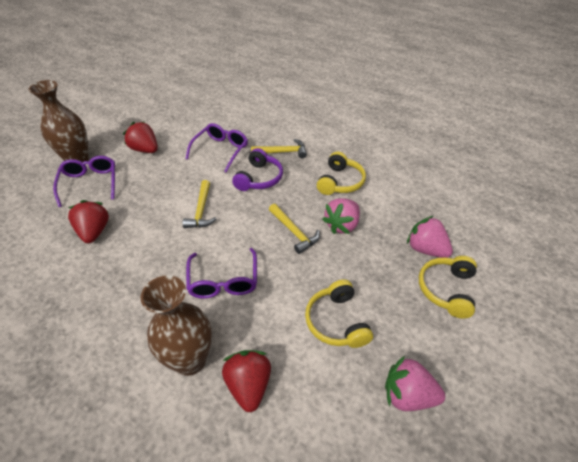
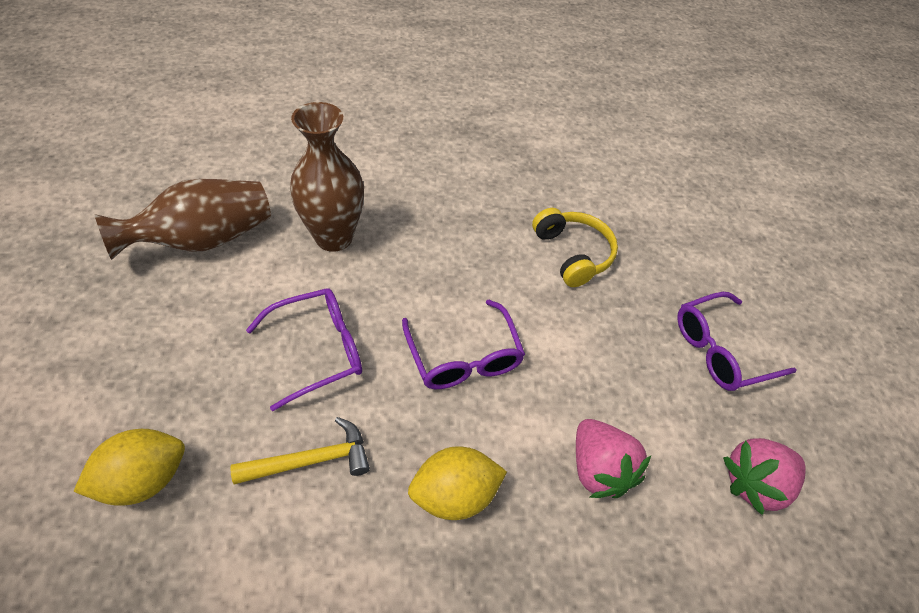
pink strawberry: [322,198,360,234] [385,356,445,411] [407,216,453,258] = 3 -> [576,419,651,498] [723,438,806,515] = 2
purple headphones: [232,148,283,191] = 1 -> none = 0
red strawberry: [68,200,109,243] [123,121,158,153] [222,350,271,412] = 3 -> none = 0
yellow hammer: [183,180,216,228] [251,139,307,158] [269,204,320,254] = 3 -> [230,417,370,484] = 1
yellow headphones: [305,279,373,348] [317,151,366,195] [419,256,477,319] = 3 -> [532,208,618,287] = 1
yellow lemon: none = 0 -> [73,429,185,506] [408,446,507,520] = 2

